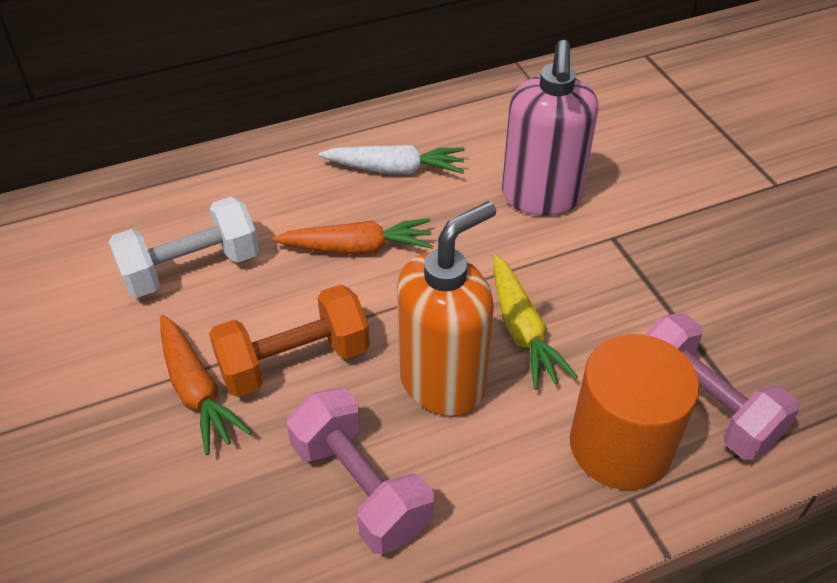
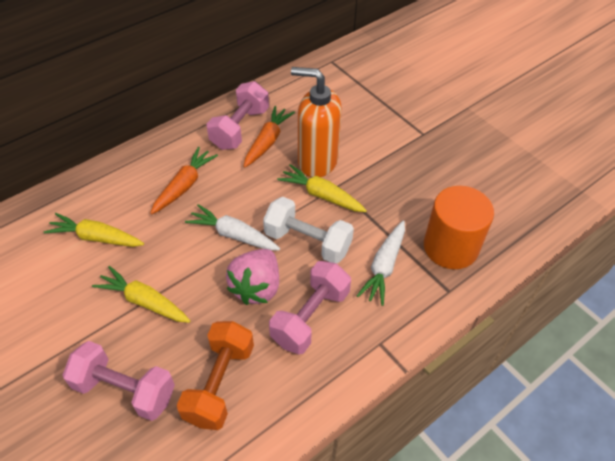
pink dumbbell: [286,388,434,554] [645,313,800,460] = 2 -> [63,341,175,421] [206,81,269,150] [269,261,351,354] = 3
pink soap dispenser: [502,40,598,216] = 1 -> none = 0
pink strawberry: none = 0 -> [226,249,279,305] = 1
white carrot: [318,145,465,175] = 1 -> [185,204,280,250] [357,221,405,306] = 2
yellow carrot: [493,255,578,390] = 1 -> [44,213,144,247] [92,266,190,323] [277,164,367,212] = 3

